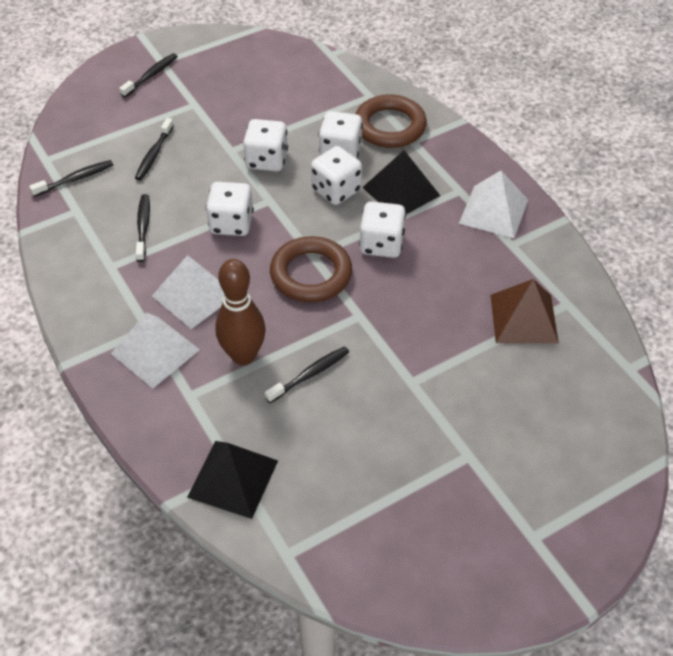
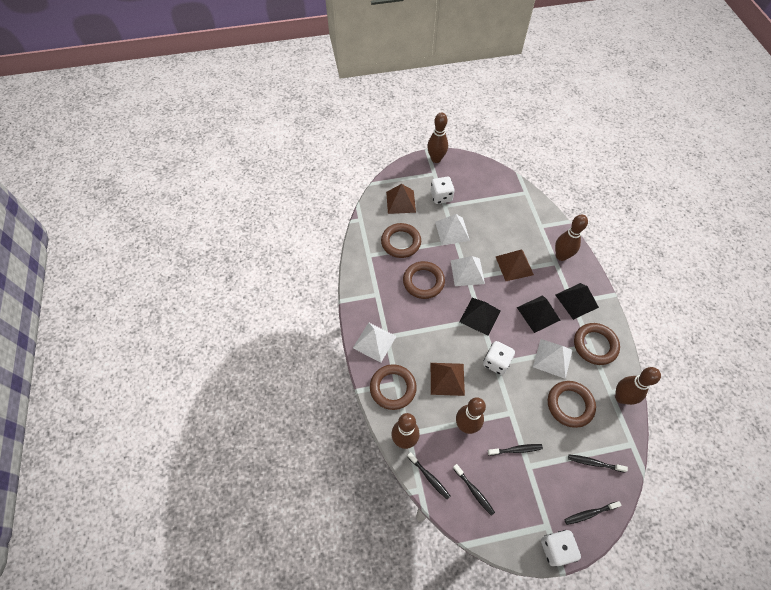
black pyramid: [187,441,278,519] [362,150,440,214] = 2 -> [459,298,500,336] [517,295,560,333] [556,283,599,320] = 3
brown bowling pin: [215,259,266,365] = 1 -> [391,413,420,449] [427,112,448,163] [456,397,486,434] [555,214,588,261] [615,367,661,405] = 5
brown pyramid: [490,279,559,344] = 1 -> [386,184,416,214] [431,363,465,396] [496,250,534,281] = 3
brown ring: [270,236,352,302] [356,94,427,148] = 2 -> [370,364,417,410] [381,223,421,258] [403,261,445,299] [548,381,596,428] [574,323,620,365] = 5
white dice: [206,182,254,236] [243,119,288,171] [311,146,362,205] [318,111,363,159] [359,202,406,258] = 5 -> [431,177,455,204] [483,341,515,375] [541,530,581,567] = 3
white pyramid: [111,312,200,388] [152,255,224,329] [459,171,528,238] = 3 -> [353,323,397,363] [435,214,470,245] [451,256,485,286] [533,339,573,379] = 4

